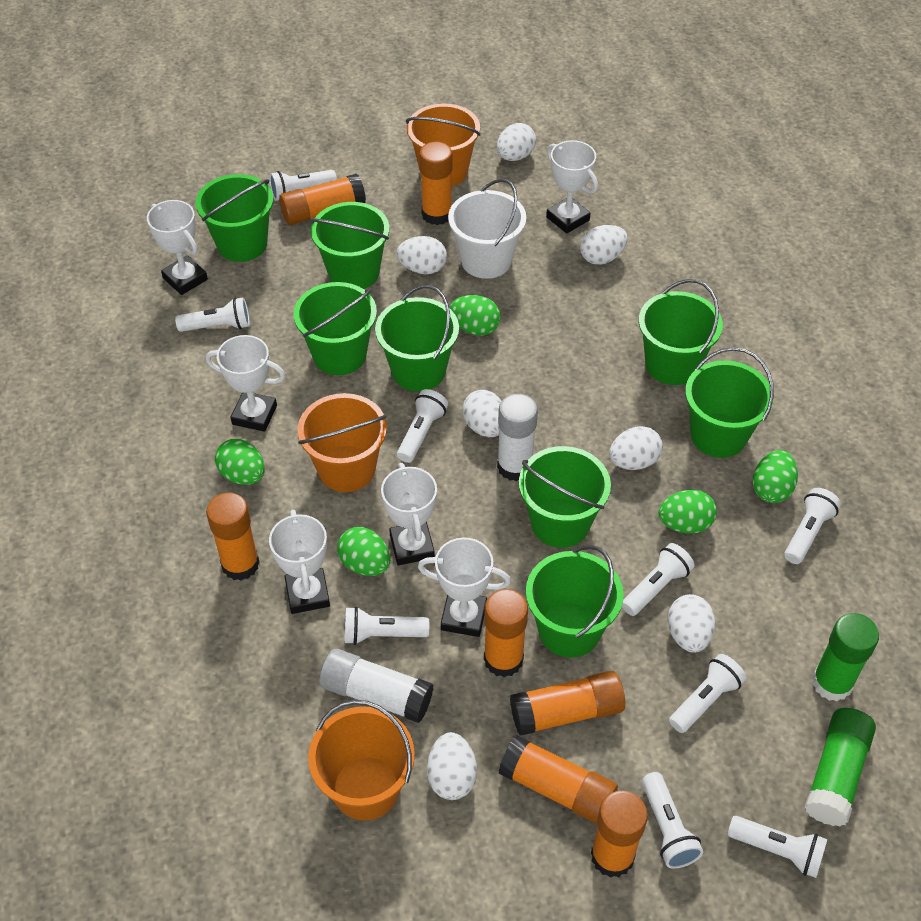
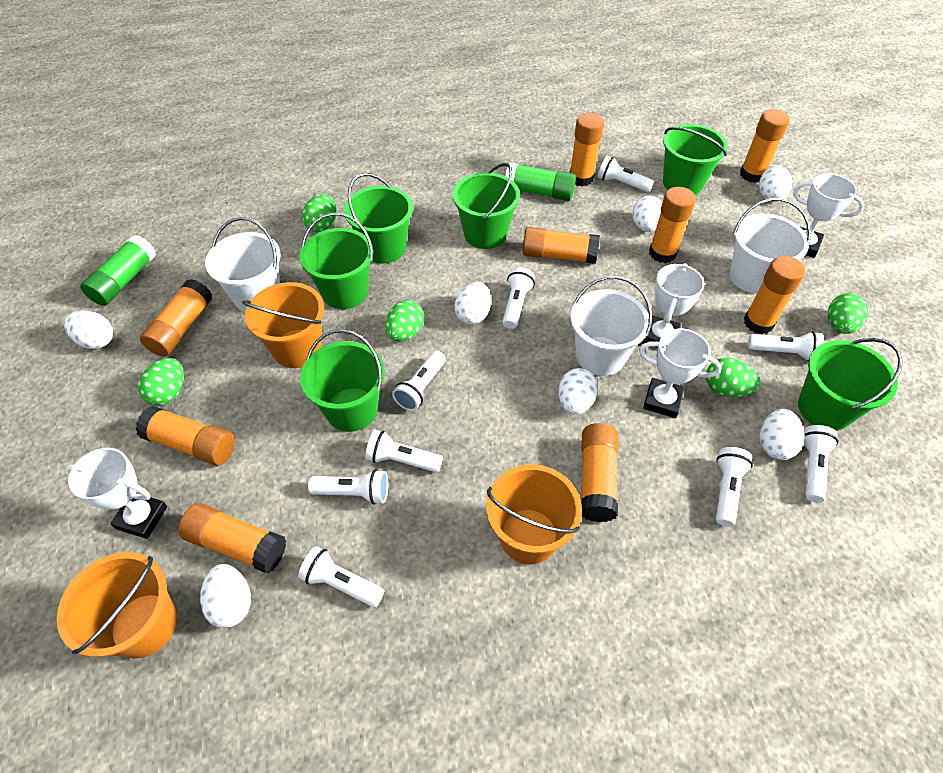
green bucket: [195,174,273,262] [293,282,377,375] [310,202,390,289] [375,285,459,391] [519,446,611,548] [526,545,624,658] [639,279,723,385] [685,347,774,458] = 8 -> [300,213,373,309] [300,329,385,432] [344,173,413,264] [453,163,520,249] [663,124,728,195] [798,338,903,431] = 6
orange glue stick: [206,493,260,581] [279,174,366,225] [419,142,453,225] [484,589,528,677] [499,735,618,824] [510,671,625,736] [591,790,648,878] = 7 -> [135,406,235,465] [140,279,212,357] [178,503,286,573] [523,227,600,264] [569,113,604,186] [581,423,618,522] [649,187,696,263] [740,109,790,183] [744,256,805,334] = 9
white bucket: [448,179,526,279] = 1 -> [205,217,281,313] [571,276,652,376] [730,198,811,294] = 3
white glue stick: [319,649,433,723] [497,394,538,481] = 2 -> none = 0
white trophy: [147,200,208,295] [206,335,285,432] [269,510,330,614] [381,463,437,565] [418,537,511,637] [546,140,598,234] = 6 -> [66,448,167,539] [639,329,722,418] [642,263,705,348] [793,174,864,258] = 4

